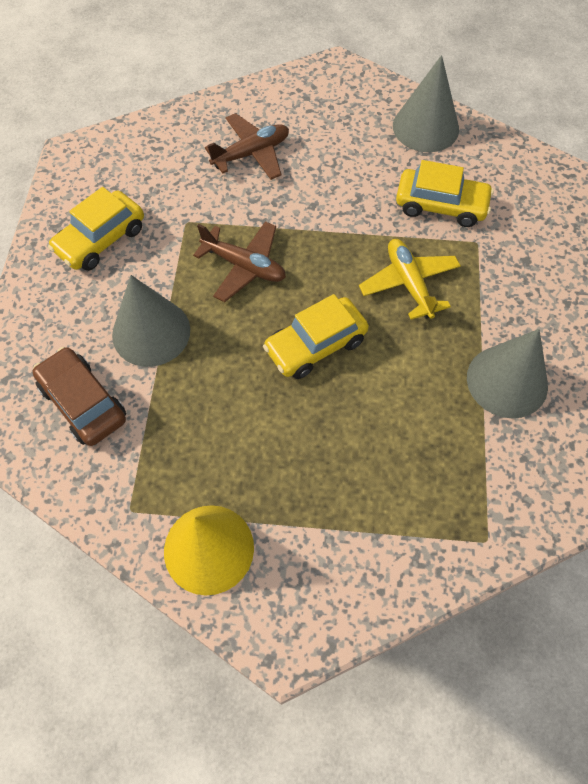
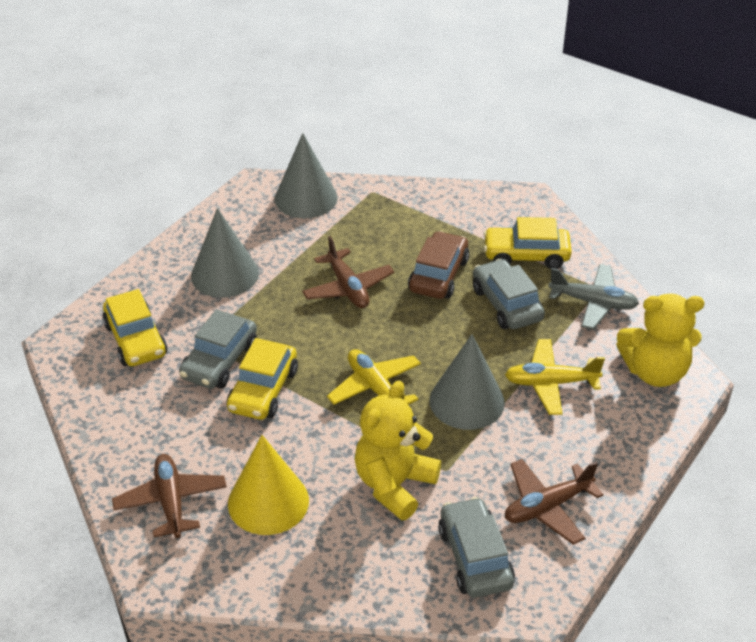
brown plane: [193,221,286,302] [205,113,289,180] = 2 -> [112,454,227,539] [302,236,394,308] [505,459,604,545] = 3
grey car: none = 0 -> [179,309,257,389] [438,497,515,598] [473,259,545,329] = 3
grey plane: none = 0 -> [549,264,639,330] = 1
yellow plane: [359,239,461,320] = 1 -> [327,349,421,405] [505,339,605,415] = 2
yellow teddy bear: none = 0 -> [355,380,441,520] [616,293,705,387] = 2

